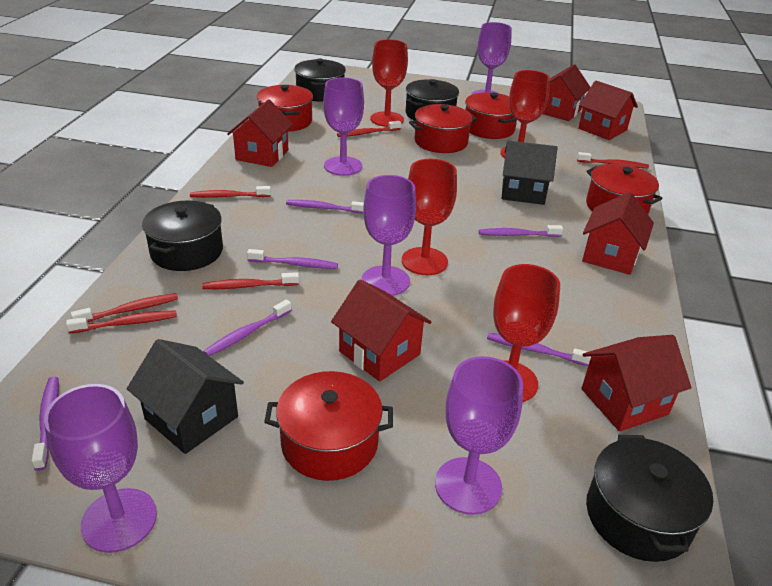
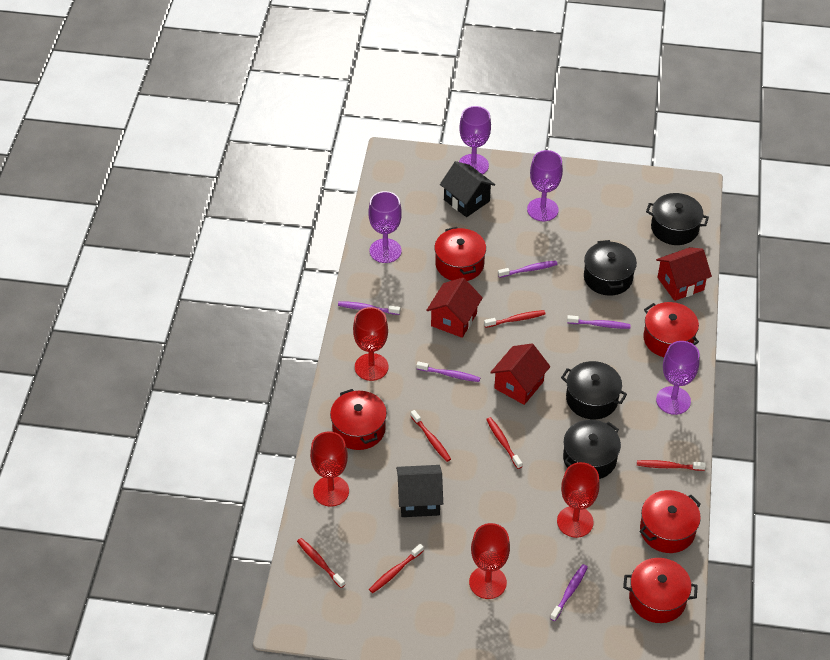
purple goblet: [44,384,157,553] [323,77,364,176] [362,175,416,296] [435,356,523,515] [472,22,512,94] = 5 -> [369,191,402,263] [459,106,491,175] [527,150,563,221] [656,341,700,415] = 4
purple toothbrush: [32,377,59,471] [203,300,292,356] [247,249,338,269] [286,200,364,214] [479,225,563,237] [487,333,591,366] = 6 -> [338,301,400,315] [416,361,480,382] [498,261,558,278] [550,564,588,621] [567,315,631,329] = 5
red house: [227,99,293,167] [331,279,432,382] [542,64,591,121] [578,81,638,140] [581,335,692,432] [582,192,654,275] = 6 -> [426,278,483,338] [490,343,551,405] [656,247,712,301] = 3

